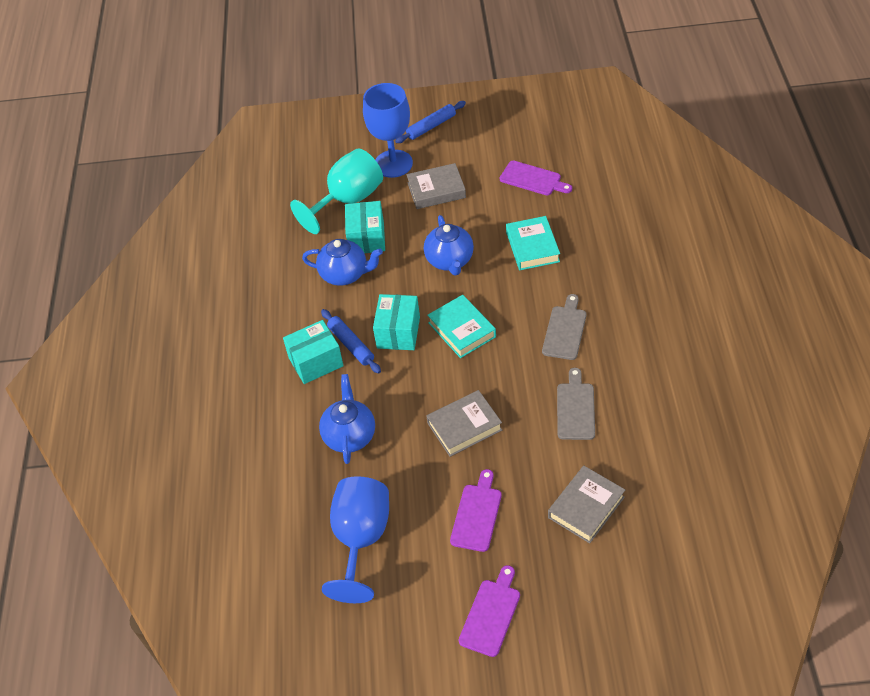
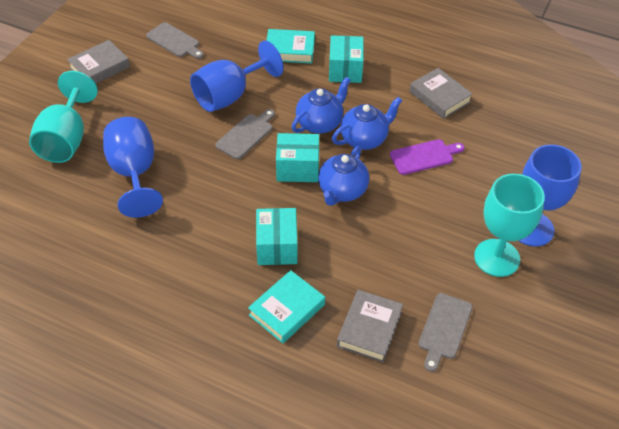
blue goblet: [322,476,389,603] [363,83,413,178] = 2 -> [103,117,163,218] [190,40,283,112] [519,144,582,247] = 3
blue rolling pin: [321,309,381,373] [395,101,466,143] = 2 -> none = 0
grey cutting board: [542,294,587,360] [557,368,595,440] = 2 -> [146,22,204,59] [215,109,275,159] [418,293,473,372] = 3
purple cutting board: [450,469,502,552] [459,565,520,657] [500,161,572,195] = 3 -> [390,139,465,175] = 1
turquoise goblet: [290,148,383,234] = 1 -> [29,71,98,163] [474,174,545,277] = 2

